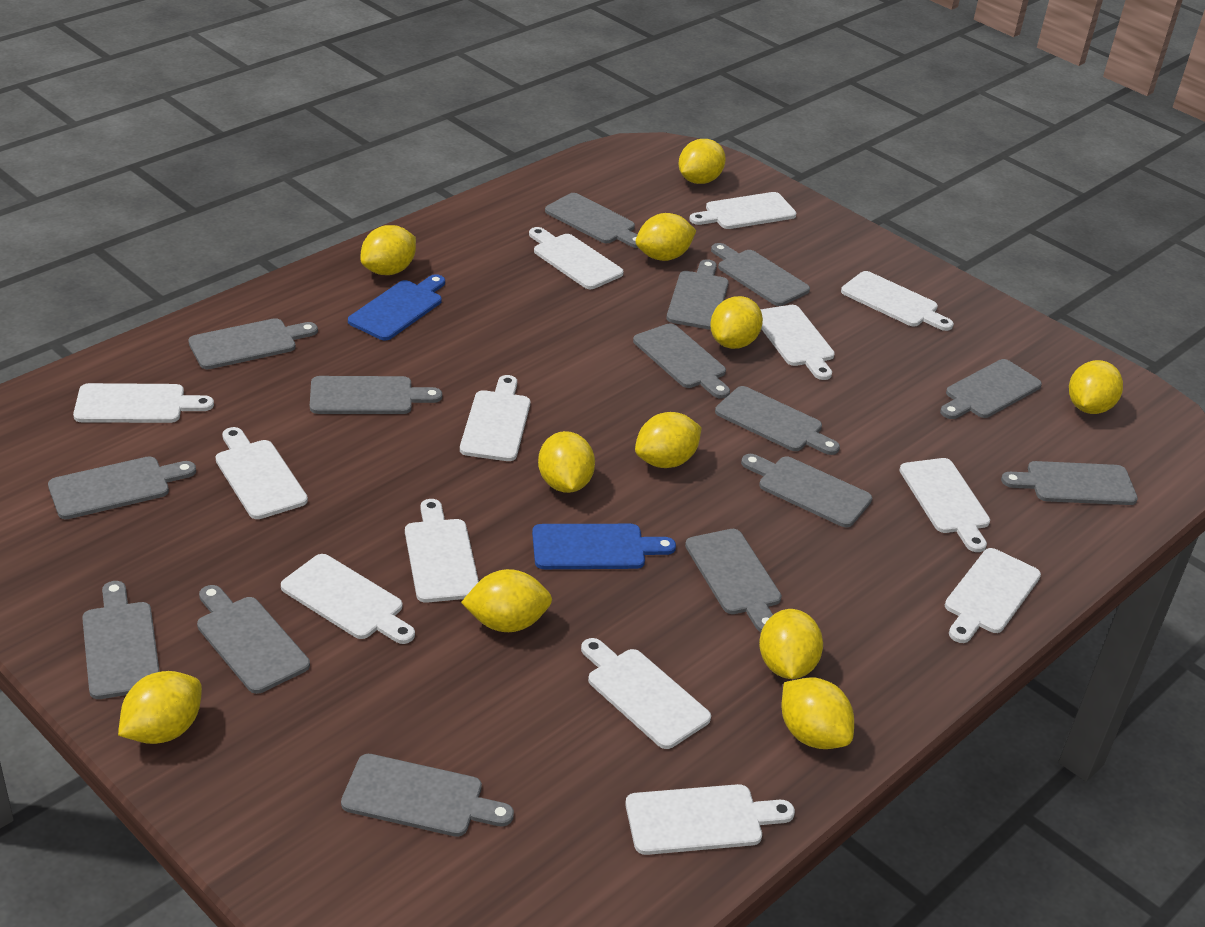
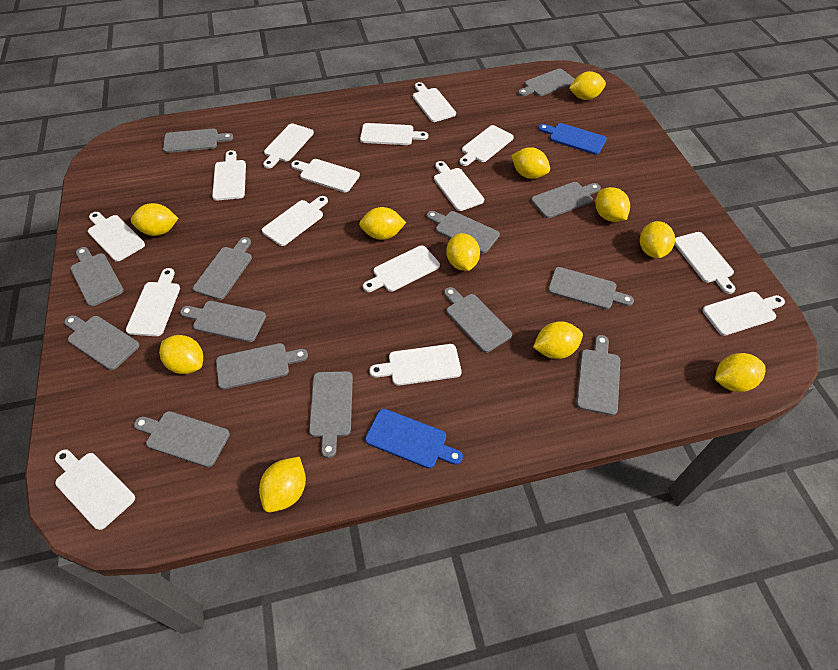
grey cutting board: [48,456,196,519] [82,581,160,699] [188,318,318,369] [197,585,310,694] [310,376,442,414] [341,754,514,837] [545,193,638,248] [633,323,730,399] [666,259,729,330] [685,529,782,632] [711,243,810,306] [715,386,840,455] [741,454,872,527] [940,359,1042,419] [1001,461,1138,505] = 15 -> [64,315,140,370] [70,247,124,307] [134,411,230,467] [163,129,233,153] [180,301,266,342] [193,237,252,300] [216,343,308,389] [309,371,353,458] [427,211,500,253] [444,287,512,353] [518,69,575,96] [531,182,601,218] [548,267,634,309] [576,335,620,415] = 14
white cutting board: [73,383,214,423] [216,427,308,519] [281,554,415,644] [405,499,479,603] [460,375,530,461] [529,227,624,289] [581,638,711,749] [625,784,795,855] [689,192,796,229] [760,305,835,380] [841,271,954,331] [899,458,990,552] [945,548,1041,643] = 13 -> [55,449,135,530] [88,212,145,262] [126,268,180,336] [212,150,246,201] [262,196,328,246] [263,124,314,169] [291,159,360,192] [360,123,428,145] [363,246,440,292] [369,344,462,386] [413,82,456,122] [434,161,484,211] [459,125,514,166] [674,232,735,294] [702,292,785,336] = 15

